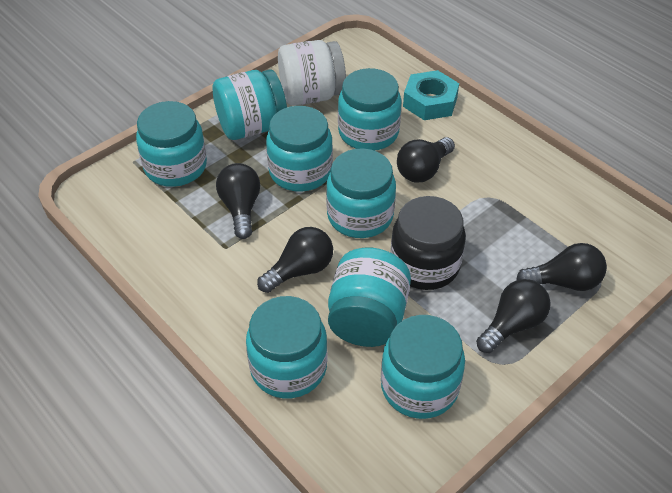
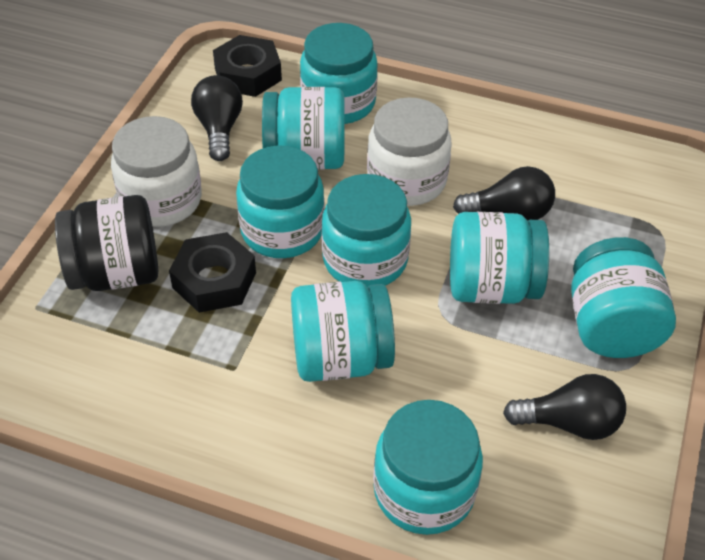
black light bulb: [216,163,260,239] [257,227,333,293] [397,137,455,182] [476,279,551,353] [516,243,607,291] = 5 -> [191,75,243,161] [453,166,555,221] [503,374,626,440] = 3
black nut: none = 0 -> [169,232,256,313] [213,35,282,97] = 2
turquoise nut: [403,70,459,120] = 1 -> none = 0
white jar: [278,40,346,106] = 1 -> [111,116,202,227] [367,97,451,206] = 2

